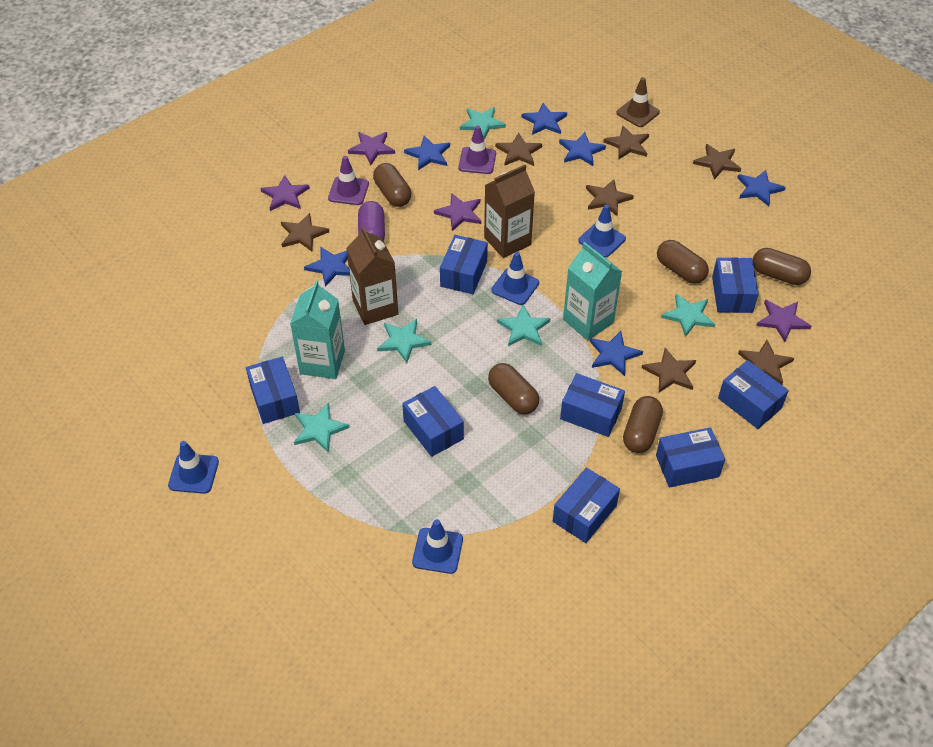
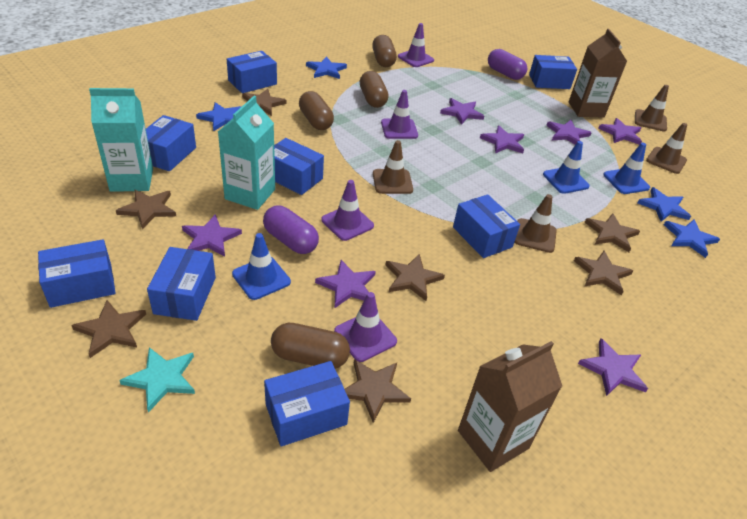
blue star: [304,246,350,287] [404,136,450,170] [522,103,567,135] [559,132,606,166] [590,331,643,376] [737,170,786,206] = 6 -> [196,102,241,131] [306,56,347,79] [638,187,691,222] [664,219,720,258] = 4
blue traffic cone: [168,441,219,494] [412,519,463,574] [491,252,539,305] [578,205,626,258] = 4 -> [232,233,291,300] [543,141,590,194] [603,142,650,194] = 3
brown capsule: [373,163,411,207] [488,363,539,414] [623,396,663,453] [657,240,709,284] [753,248,811,285] = 5 -> [271,323,350,369] [299,91,334,130] [360,71,389,108] [372,35,397,67] = 4
brown traffic cone: [616,77,660,127] = 1 -> [373,140,413,194] [514,194,557,253] [635,85,669,131] [646,123,687,174] = 4
purple capsule: [358,201,385,241] = 1 -> [263,206,319,254] [488,49,527,80] = 2
purple star: [260,175,310,211] [348,132,395,165] [434,193,481,231] [756,300,811,342] = 4 -> [182,214,242,257] [315,260,376,308] [440,98,484,125] [480,125,524,154] [546,120,591,145] [578,339,648,396] [598,118,642,145] = 7
purple traffic cone: [328,156,369,205] [458,125,496,174] = 2 -> [321,180,374,241] [334,292,397,362] [381,90,418,139] [398,23,434,67] = 4
turquoise star: [294,403,350,452] [377,319,431,363] [460,107,506,139] [497,305,550,346] [661,294,715,337] = 5 -> [119,347,195,413] = 1

